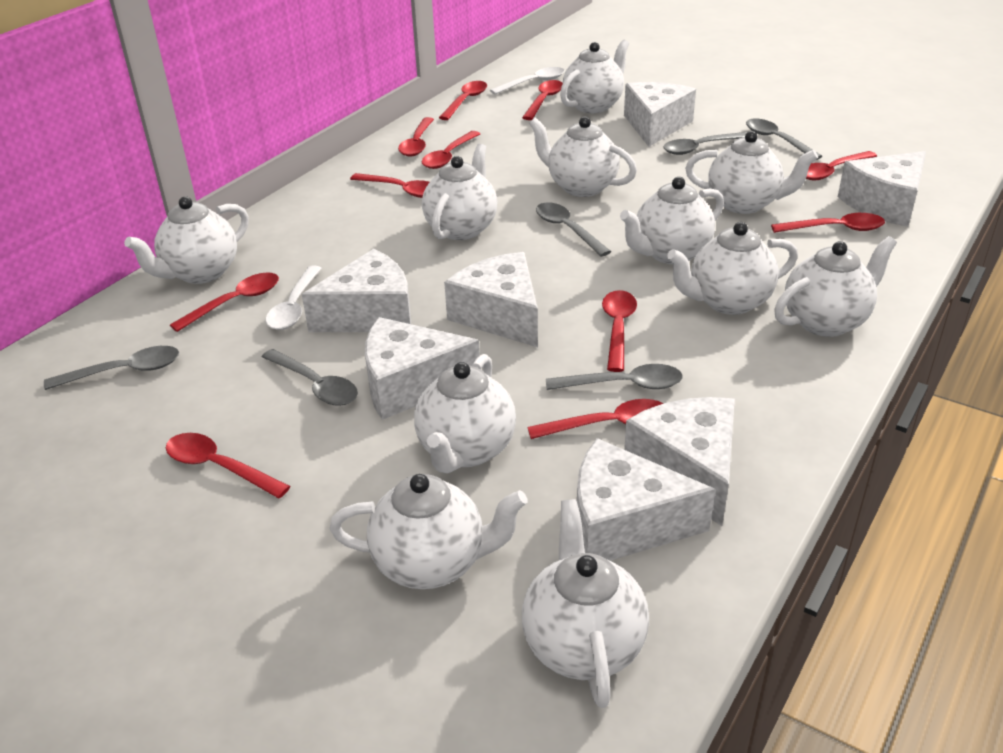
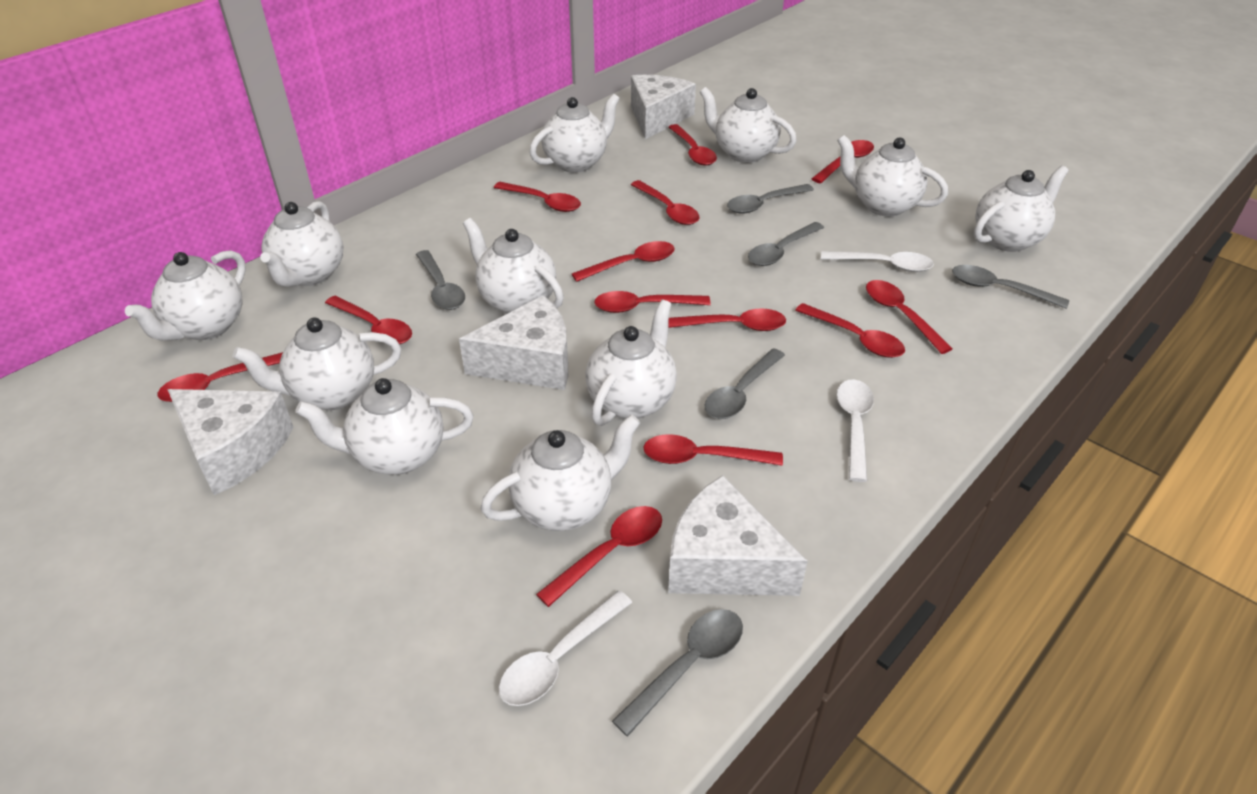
red spoon: [166,433,291,498] [170,272,279,332] [350,173,429,198] [398,117,434,157] [422,131,480,169] [439,81,487,120] [522,80,563,120] [527,399,663,439] [602,290,637,372] [771,213,885,233] [806,151,877,180] = 11 -> [158,352,283,402] [325,296,412,344] [494,182,581,212] [536,506,662,607] [572,241,675,282] [594,291,711,313] [631,180,699,225] [643,434,783,466] [668,124,717,166] [668,308,786,331] [795,303,905,358] [811,140,874,184] [866,280,953,354] = 13
white cheese: [302,249,411,332] [365,317,480,420] [444,252,538,347] [577,438,715,561] [624,82,696,147] [624,397,735,526] [838,151,926,227] = 7 -> [167,389,294,495] [459,295,568,390] [631,75,696,139] [668,475,808,596] = 4
white spoon: [266,265,322,330] [490,67,564,94] = 2 -> [499,591,632,706] [821,251,934,272] [837,379,874,482] = 3

